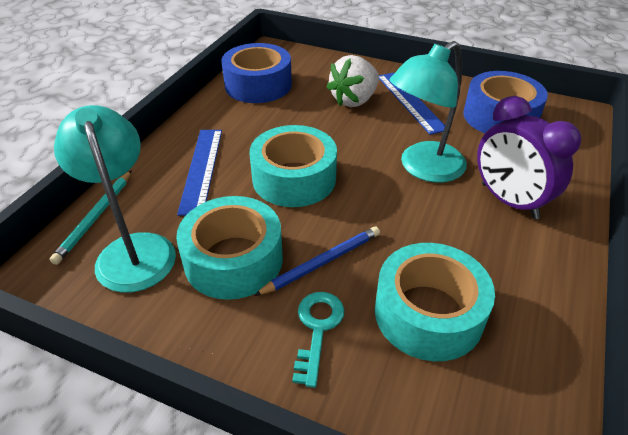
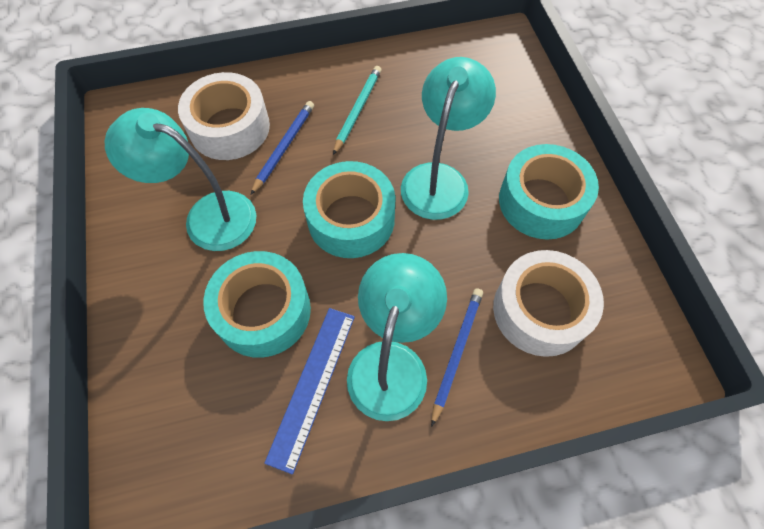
blue pencil: [254,226,380,296] = 1 -> [251,101,314,195] [431,288,483,427] = 2
blue ruler: [177,130,222,216] [379,73,445,135] = 2 -> [264,308,355,474] = 1
blue tape: [221,43,292,103] [463,71,548,133] = 2 -> none = 0
purple clock: [477,96,581,219] = 1 -> none = 0
turquoise key: [292,292,344,388] = 1 -> none = 0
turquoise lamp: [54,105,176,293] [389,41,467,183] = 2 -> [105,108,256,251] [347,253,447,421] [401,57,496,220] = 3
white strawberry: [327,55,379,107] = 1 -> none = 0
white tape: none = 0 -> [178,72,270,160] [493,250,604,357] = 2

